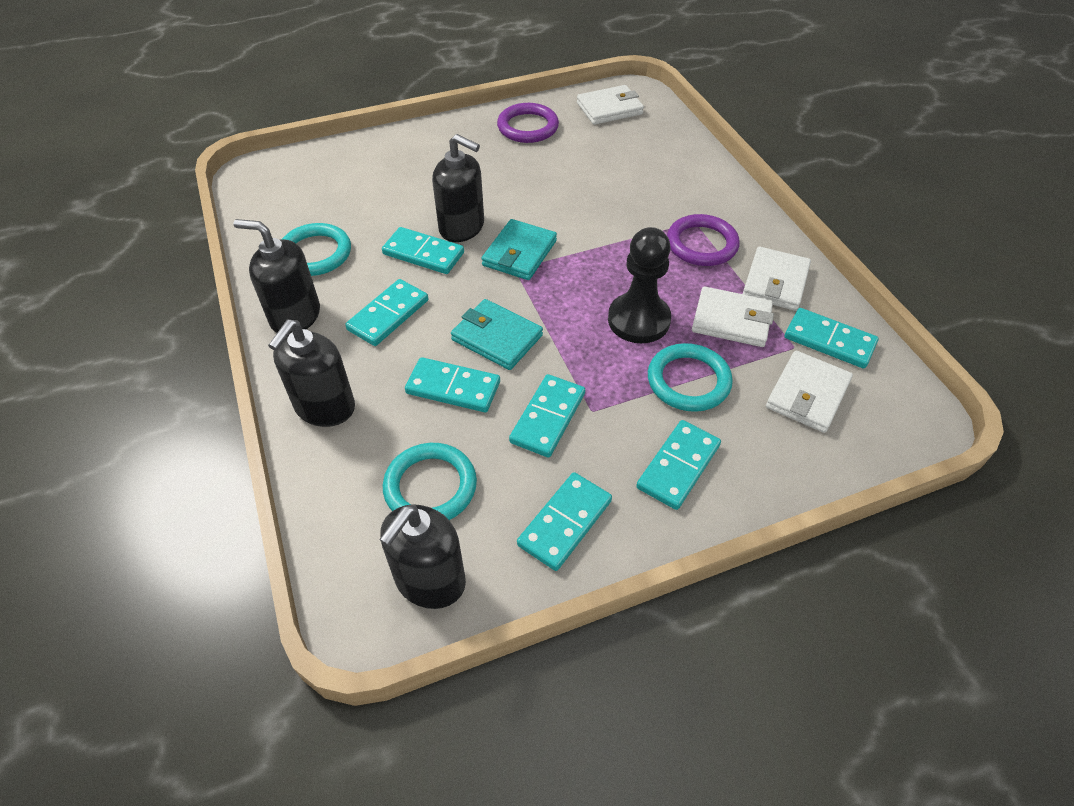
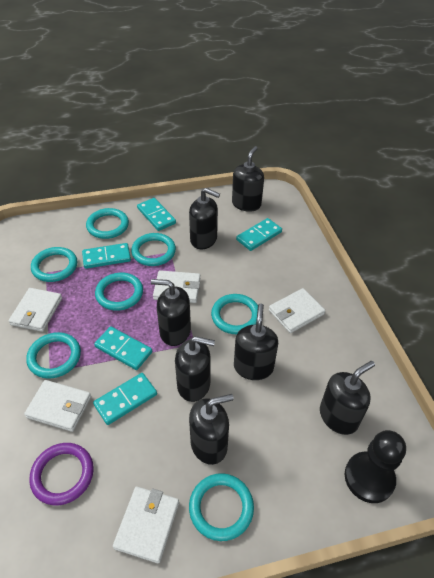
black soap dispenser: [233,219,320,334] [268,320,355,427] [379,504,466,609] [432,134,484,242] = 4 -> [151,279,191,346] [175,336,215,402] [189,188,220,249] [189,394,234,465] [232,146,264,212] [234,304,278,380] [320,361,375,435] = 7
purple ring: [497,103,559,143] [667,214,740,266] = 2 -> [29,443,94,505] = 1
turquoise domino: [345,279,428,346] [382,227,464,274] [405,357,500,412] [509,374,585,458] [517,472,612,571] [636,420,721,510] [785,308,878,369] = 7 -> [82,243,131,269] [93,373,157,425] [94,326,152,370] [137,198,176,231] [236,218,282,251] = 5
turquoise ring: [282,223,351,276] [383,443,477,520] [648,343,733,412] = 3 -> [26,332,81,379] [31,247,77,282] [86,208,129,239] [95,273,143,311] [131,233,176,266] [189,473,254,541] [211,294,258,334] = 7
turquoise wallet: [451,299,543,370] [482,219,557,280] = 2 -> none = 0
white wallet: [577,85,644,125] [692,286,774,347] [743,247,811,311] [766,351,853,433] = 4 -> [8,288,62,332] [24,380,91,432] [113,486,179,563] [153,270,200,303] [269,288,325,333] = 5

